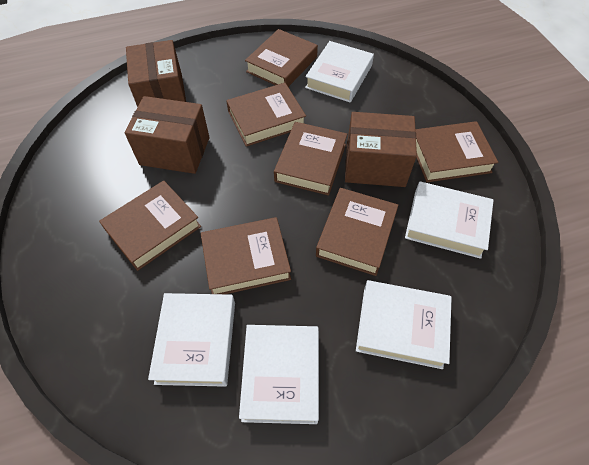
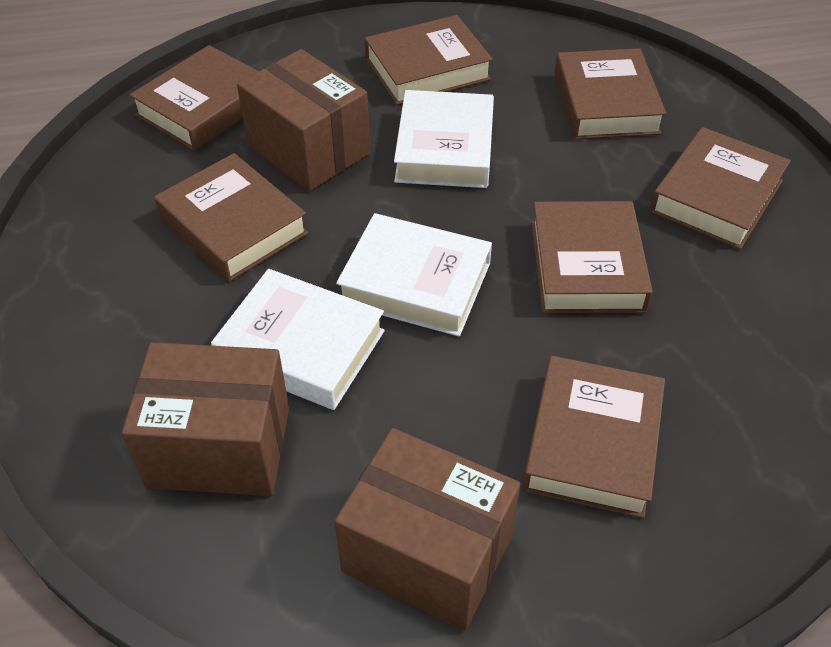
white book: [148,293,235,387] [239,325,319,424] [305,41,374,102] [356,280,452,369] [405,181,494,259] = 5 -> [211,269,385,410] [336,213,492,336] [394,90,494,188] = 3

